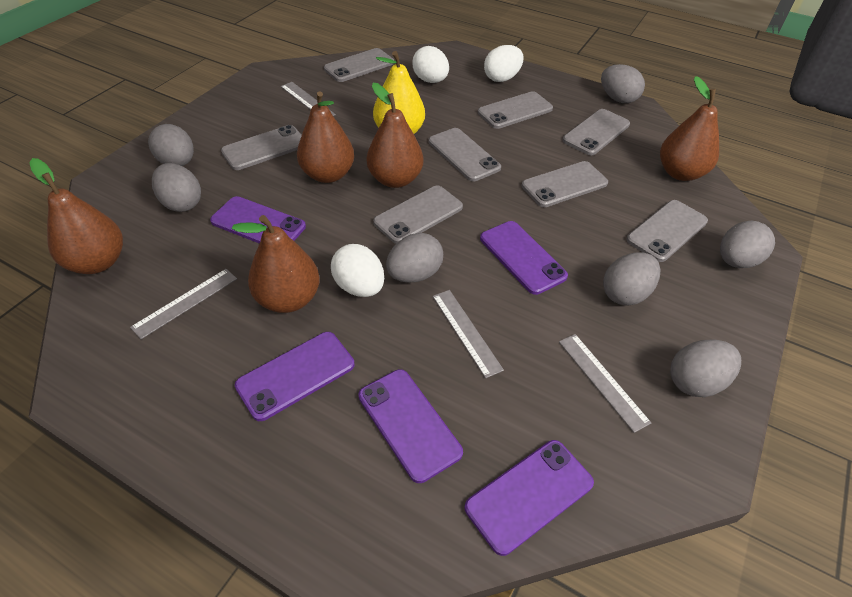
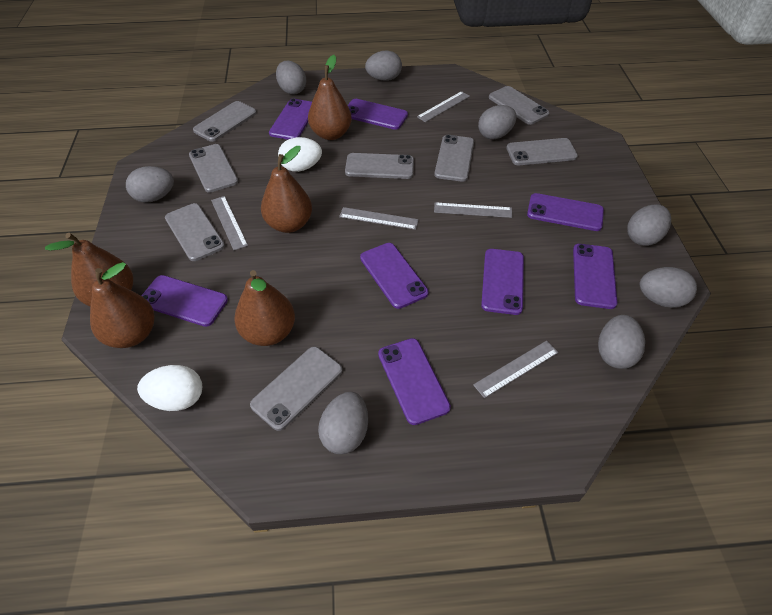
grey egg: [148,124,194,166] [152,163,201,212] [386,233,443,283] [601,64,645,103] [603,252,660,306] [670,339,741,397] [720,221,775,268] = 7 -> [126,166,174,202] [276,61,306,95] [318,392,368,454] [365,51,402,81] [478,105,517,139] [598,315,645,369] [627,204,671,246] [640,267,697,308] = 8
grey ruler: [130,269,237,339] [281,82,336,116] [432,290,504,378] [559,334,651,433] = 4 -> [211,196,248,250] [339,207,419,230] [417,91,470,122] [434,202,512,218] [473,341,558,398] = 5
purple phone: [210,196,306,244] [235,332,354,421] [358,369,463,483] [464,440,594,556] [480,221,568,295] = 5 -> [142,275,228,327] [269,98,312,140] [347,99,408,130] [360,243,429,309] [378,338,451,425] [481,249,524,315] [527,193,604,231] [573,244,618,309] = 8
white egg: [331,244,384,297] [412,46,449,83] [484,45,524,82] = 3 -> [137,365,202,411] [278,137,322,172] = 2
yellow pear: [373,51,425,134] = 1 -> none = 0

